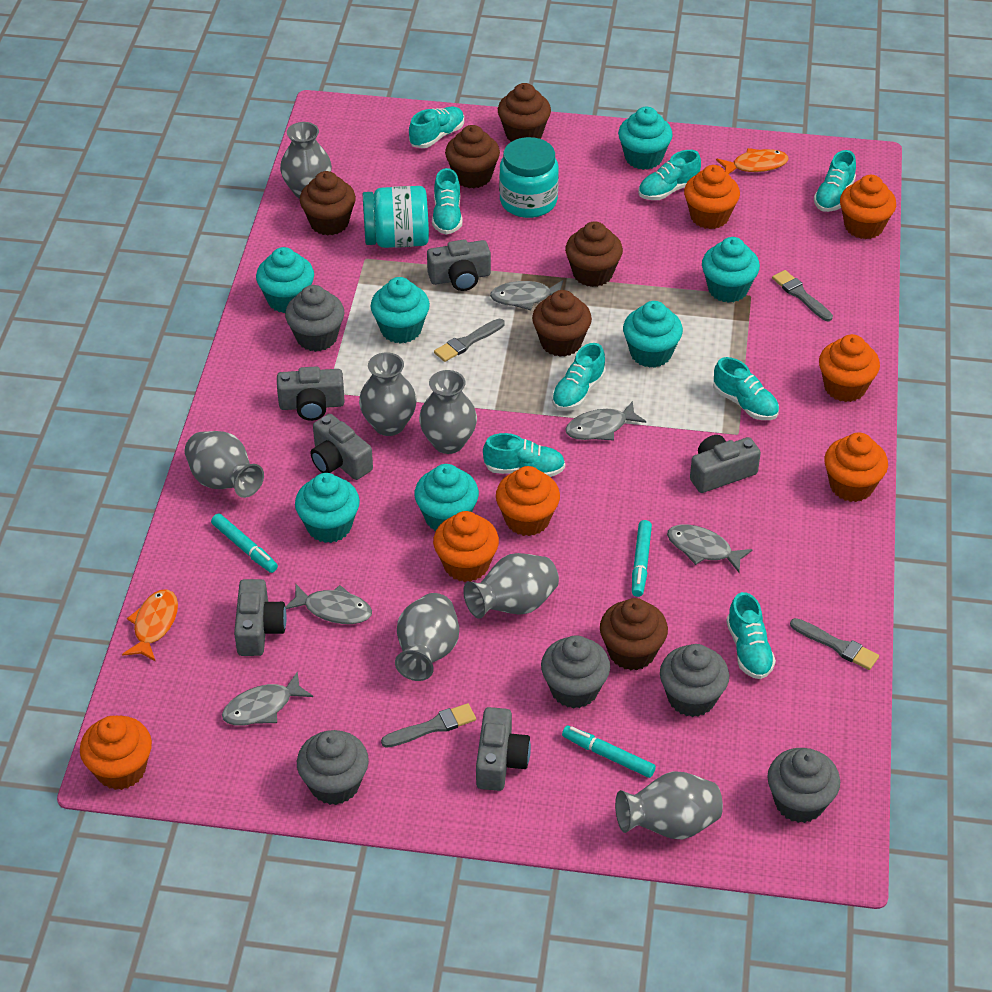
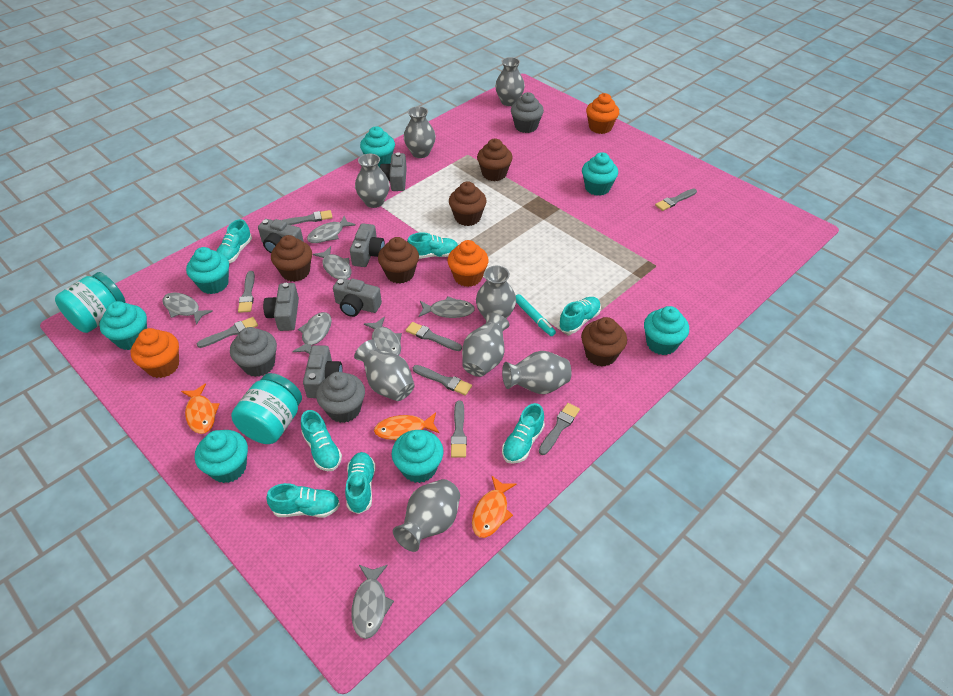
brown cupcake: [300,171,356,236] [445,125,500,189] [498,83,551,142] [532,290,592,357] [565,221,623,287] [600,598,668,670] = 6 -> [271,235,312,282] [378,237,419,284] [449,181,487,226] [477,139,513,181] [581,317,627,367] = 5
grey brush: [381,703,476,748] [434,319,504,362] [772,270,833,321] [790,618,879,670] = 4 -> [197,317,258,348] [238,271,255,313] [282,210,333,225] [406,322,462,351] [413,365,472,396] [451,401,467,458] [539,403,580,455] [655,188,697,211] = 8
grey cupcake: [285,285,344,352] [297,730,369,805] [541,635,610,709] [660,644,729,717] [767,748,840,823] = 5 -> [230,327,277,377] [316,372,365,423] [511,92,544,133] = 3
grey fish: [222,671,313,726] [285,583,372,624] [490,280,563,310] [565,401,646,441] [667,524,753,572] = 5 -> [162,293,213,325] [292,312,332,354] [307,216,356,243] [313,246,352,279] [351,565,394,639] [364,317,402,355] [418,296,475,318] = 7
grey vase: [185,431,264,498] [280,122,332,199] [359,352,417,436] [395,593,459,681] [419,370,477,454] [463,553,559,619] [615,771,723,840] = 7 -> [354,339,415,401] [355,154,390,208] [393,479,460,552] [404,106,436,158] [462,312,509,377] [476,266,516,320] [495,57,525,106] [502,351,572,394] = 8
orange cupcake: [80,716,152,790] [433,511,499,582] [496,466,560,536] [684,165,740,229] [819,334,880,402] [824,432,888,502] [840,175,896,239] = 7 -> [131,328,179,378] [447,240,489,287] [586,93,619,134] = 3
orange fish: [122,589,178,662] [716,148,788,174] = 2 -> [181,383,219,434] [374,412,439,441] [472,475,516,538] = 3
turquoise marker: [211,514,278,573] [562,725,656,778] [632,520,652,597] = 3 -> [516,294,556,336] = 1
turquoise shoe: [409,107,464,148] [432,168,462,235] [483,433,565,477] [552,343,606,411] [638,150,701,200] [713,357,779,420] [726,592,776,679] [814,150,856,212] = 8 -> [216,219,252,264] [266,483,340,518] [301,410,342,471] [345,452,376,514] [407,232,458,259] [502,403,545,464] [559,297,601,334] = 7

